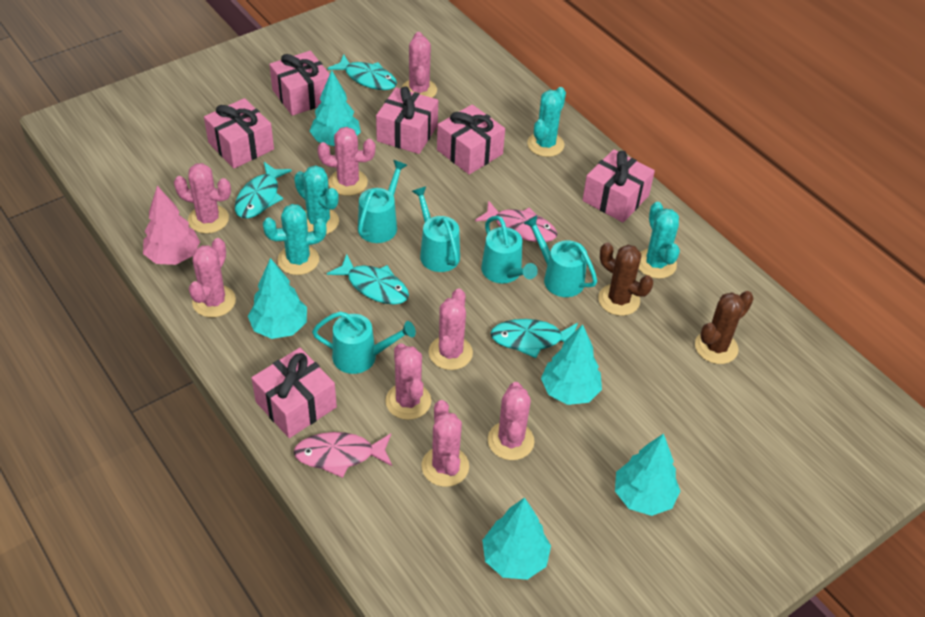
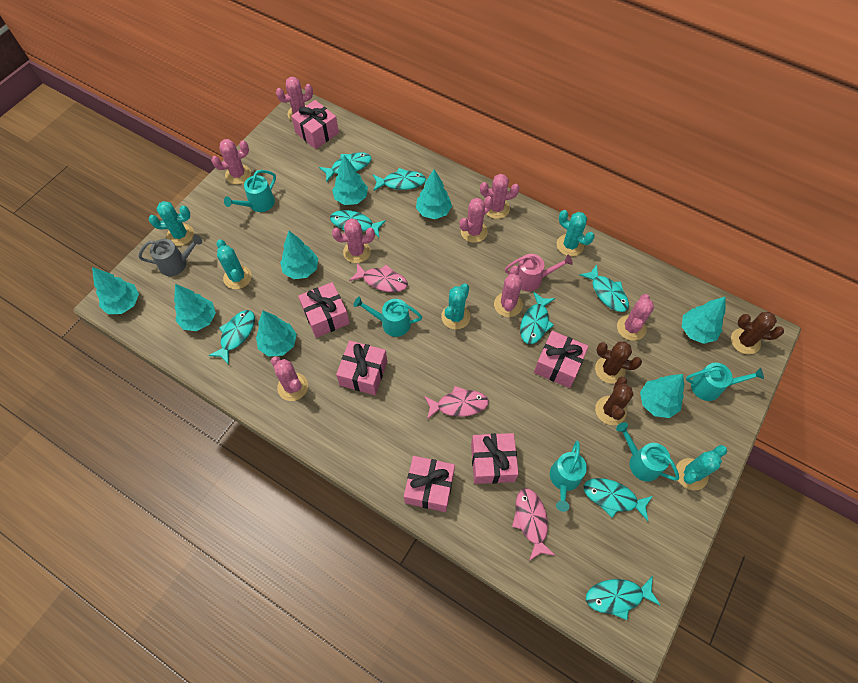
brown cactus: [598,242,653,316] [695,291,754,364] = 2 -> [595,341,642,383] [595,377,634,425] [731,312,784,355] = 3
grey watering can: none = 0 -> [138,235,202,276] = 1
pink fish: [294,432,392,478] [475,200,557,242] = 2 -> [349,263,408,292] [424,386,489,419] [512,488,556,561] = 3
pink tree: [143,186,200,265] = 1 -> none = 0
pink watering can: none = 0 -> [505,254,573,291] = 1
turquoise cactus: [263,204,327,275] [294,165,339,234] [527,87,566,157] [639,202,680,279] = 4 -> [149,201,194,246] [216,239,252,289] [441,283,470,329] [557,210,595,256] [676,445,727,490] = 5
turquoise fish: [235,162,292,219] [327,54,397,90] [327,254,409,305] [490,319,578,358] = 4 -> [208,310,255,365] [319,152,371,182] [330,210,386,237] [373,168,426,191] [520,292,555,344] [579,264,629,312] [584,478,653,521] [586,576,660,620] = 8
turquoise tree: [248,258,307,339] [310,70,361,146] [482,498,551,580] [541,324,602,405] [615,434,680,516] = 5 -> [92,267,139,314] [174,284,216,331] [256,311,297,357] [280,231,318,279] [332,155,368,205] [416,169,452,219] [640,374,684,418] [682,296,726,344] = 8

